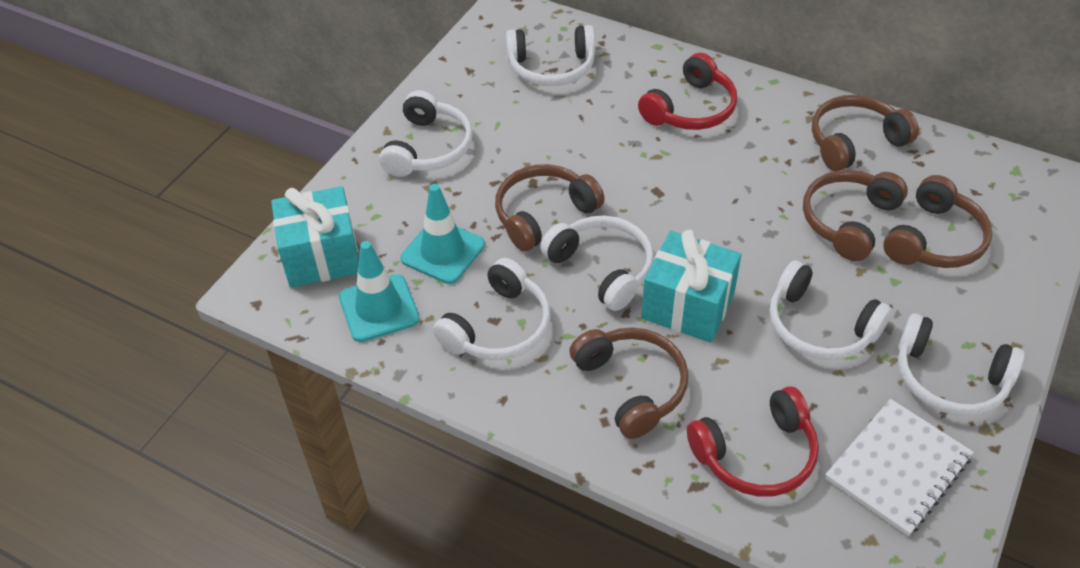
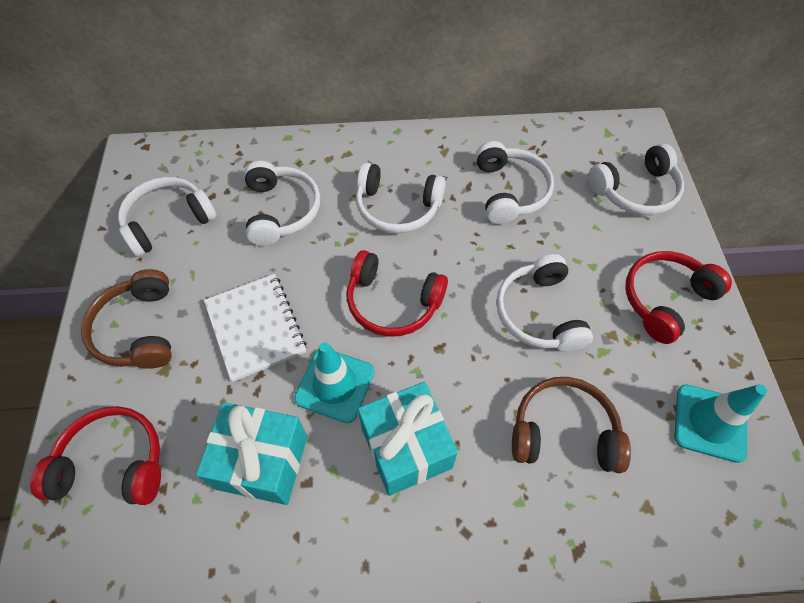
brown headphones: [495,164,605,252] [569,327,689,439] [803,170,908,261] [812,95,919,171] [883,175,992,268] = 5 -> [81,269,172,369] [512,377,631,473] = 2
red headphones: [638,53,737,130] [687,386,819,496] = 2 -> [30,406,161,505] [347,250,448,337] [625,251,732,344] = 3

